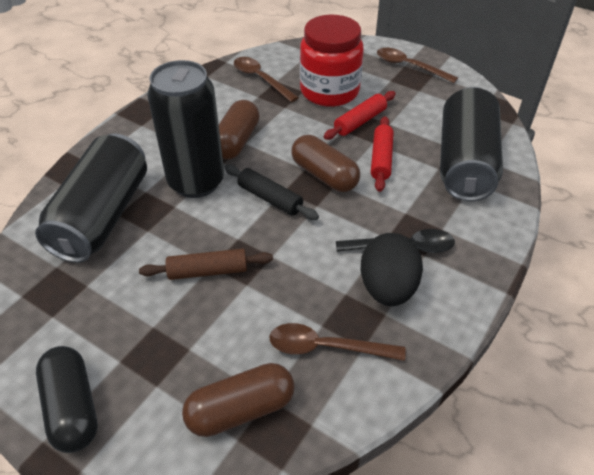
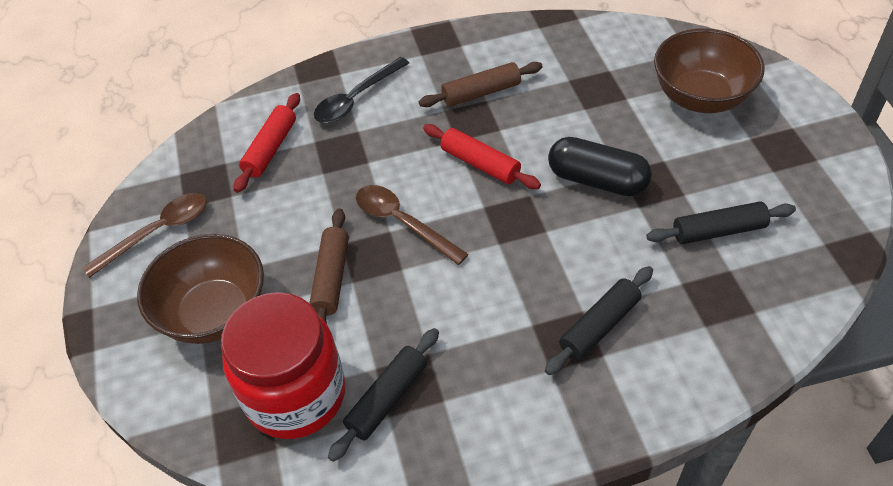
black can: [35,133,147,263] [147,60,224,198] [440,87,503,201] = 3 -> none = 0
black egg: [360,233,423,306] = 1 -> none = 0
black rolling pin: [224,165,319,220] = 1 -> [328,328,439,462] [545,266,653,375] [646,201,796,244] = 3
brown bowl: none = 0 -> [137,234,264,344] [654,28,765,113] = 2
brown capsule: [182,363,294,437] [219,100,260,160] [291,135,360,192] = 3 -> none = 0
brown rolling pin: [139,249,273,280] = 1 -> [310,208,349,324] [419,62,543,107] = 2
brown spoon: [234,57,299,102] [269,323,406,361] [377,48,458,83] = 3 -> [82,193,207,278] [356,185,469,265] = 2

